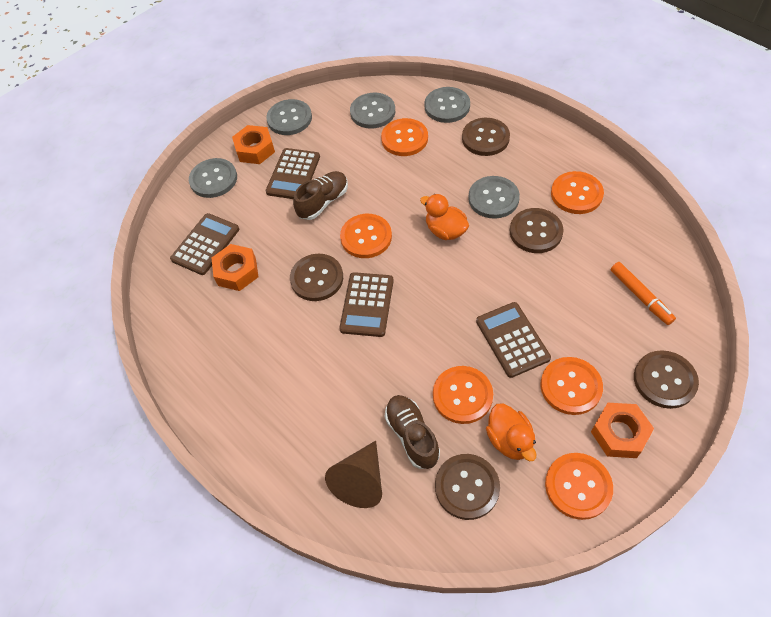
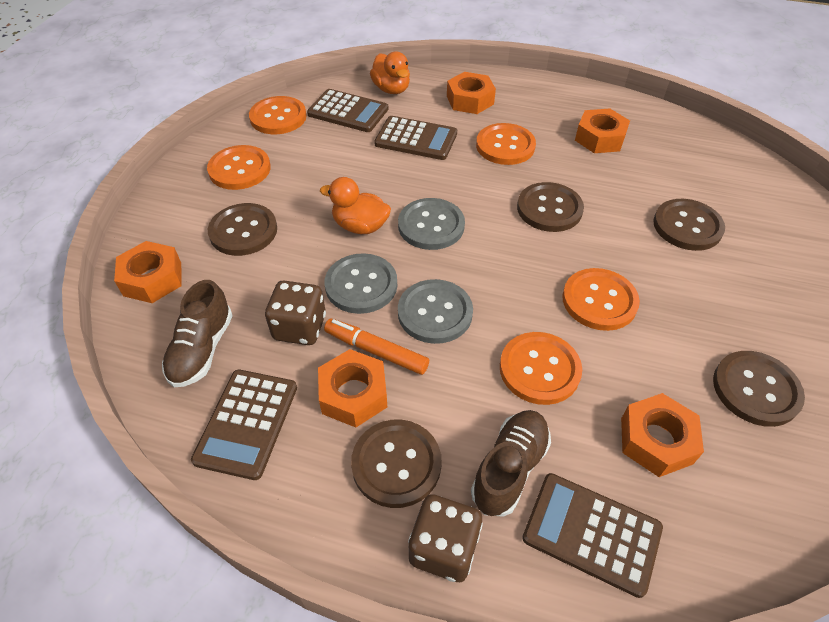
brown cone: [325,441,382,508] = 1 -> none = 0
brown dice: none = 0 -> [265,281,326,345] [408,494,483,582] = 2
grey button: [189,158,237,198] [266,99,312,135] [350,93,395,129] [424,87,470,123] [468,176,520,219] = 5 -> [324,253,397,314] [398,198,465,250] [398,279,473,344] = 3
orange button: [340,214,392,258] [381,118,428,156] [433,366,493,424] [540,357,603,415] [545,453,613,520] [551,171,604,214] = 6 -> [207,145,271,190] [249,96,307,134] [476,123,536,165] [500,332,582,405] [562,268,640,331] = 5
orange nut: [212,244,259,291] [232,125,275,164] [591,403,654,458] = 3 -> [114,241,182,303] [318,349,387,427] [447,72,496,114] [575,108,630,153] [621,393,704,477] = 5

